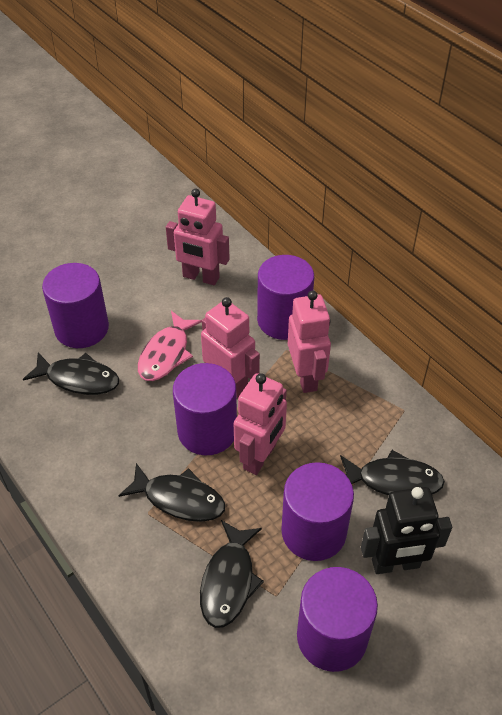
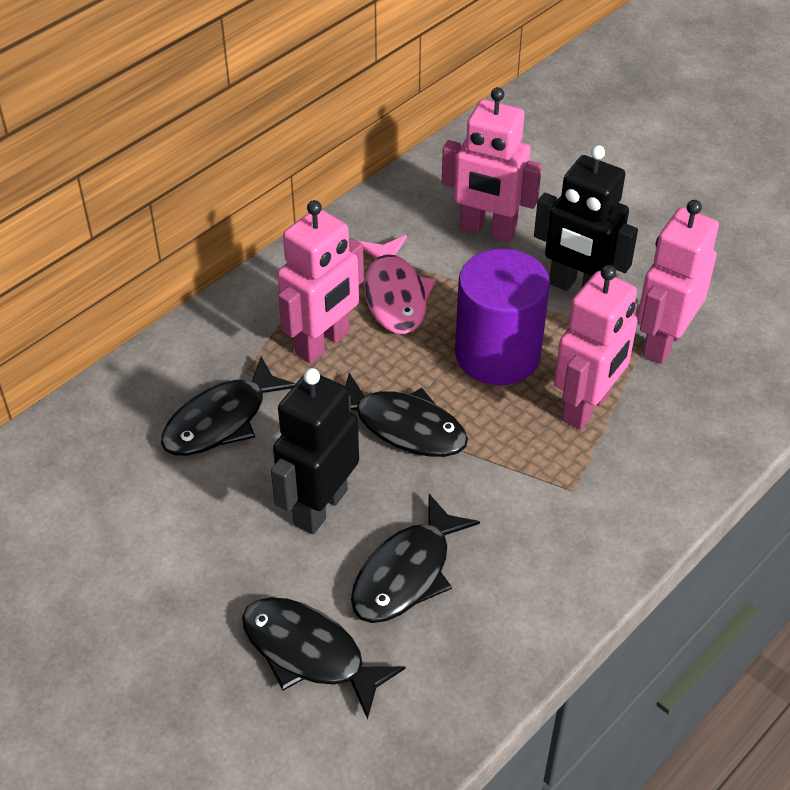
black robot: [361,487,452,574] = 1 -> [271,368,359,534] [534,145,638,291] = 2
purple cylinder: [42,263,109,348] [173,363,237,455] [257,255,314,340] [281,462,354,561] [297,567,378,672] = 5 -> [455,249,550,385] = 1

